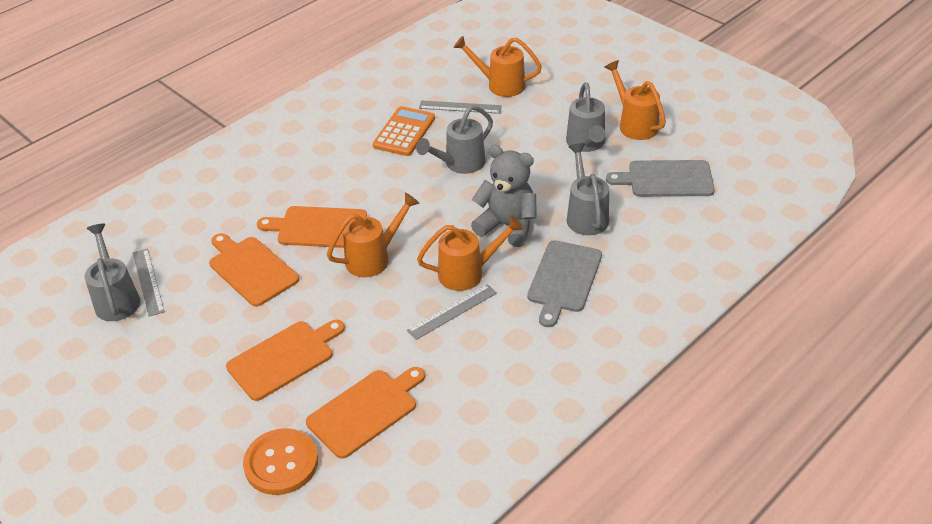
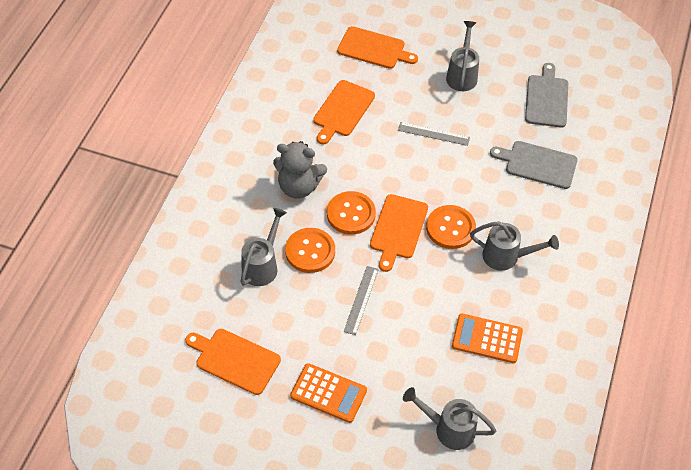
grey ruler: [133,249,165,317] [407,284,497,340] [419,100,502,114] = 3 -> [344,266,379,335] [398,122,470,146] = 2
orange button: [243,428,318,495] = 1 -> [285,228,335,273] [327,191,376,235] [426,205,476,249] = 3
orange calculator: [373,106,435,156] = 1 -> [290,363,367,423] [452,313,523,363] = 2
orange watering can: [327,193,420,277] [417,216,524,291] [453,36,542,97] [605,60,666,140] = 4 -> none = 0

